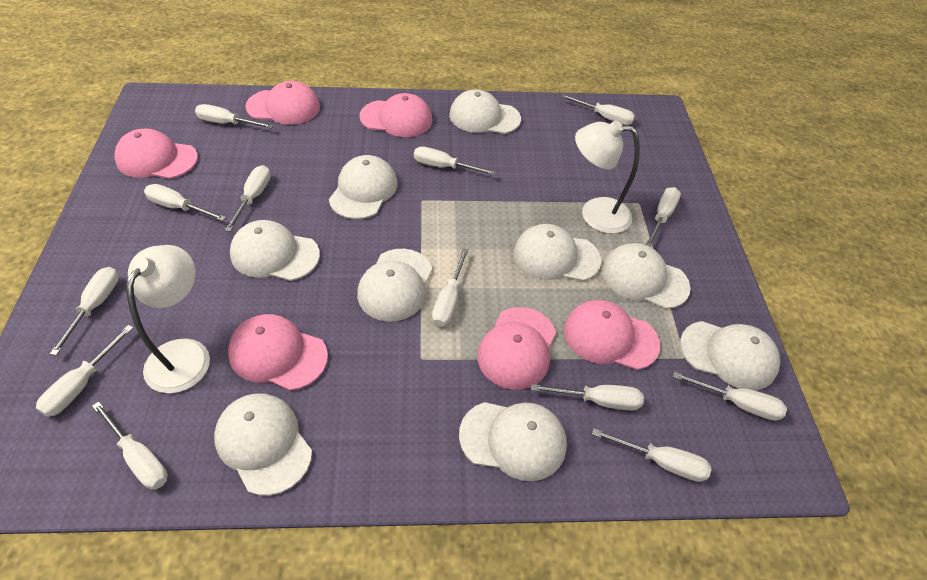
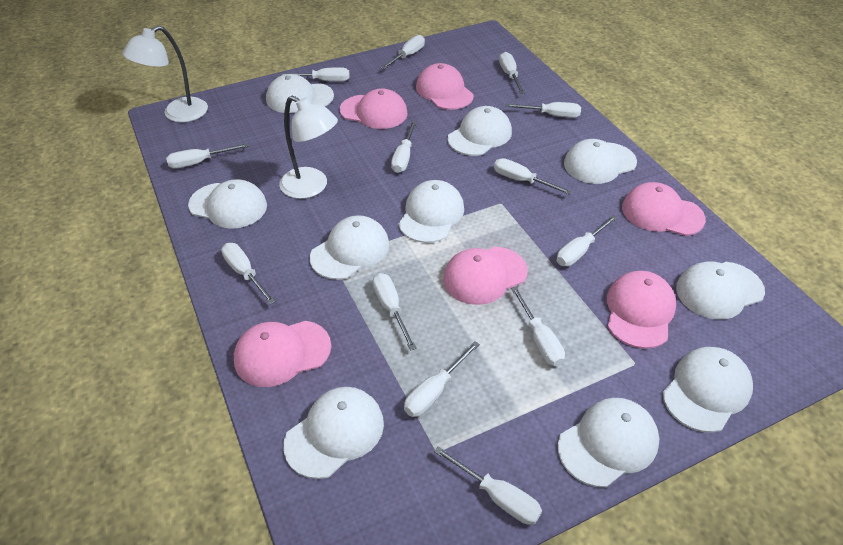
white cap: [214,393,312,496] [230,220,320,281] [329,155,397,219] [357,249,432,322] [449,89,521,134] [459,402,567,481] [514,224,601,281] [602,243,691,309] [680,321,780,390] = 9 -> [188,179,267,229] [266,74,334,113] [283,387,384,479] [310,215,389,280] [398,180,464,243] [447,106,512,156] [558,398,659,487] [564,139,637,184] [662,347,753,433] [676,261,765,320] = 10

